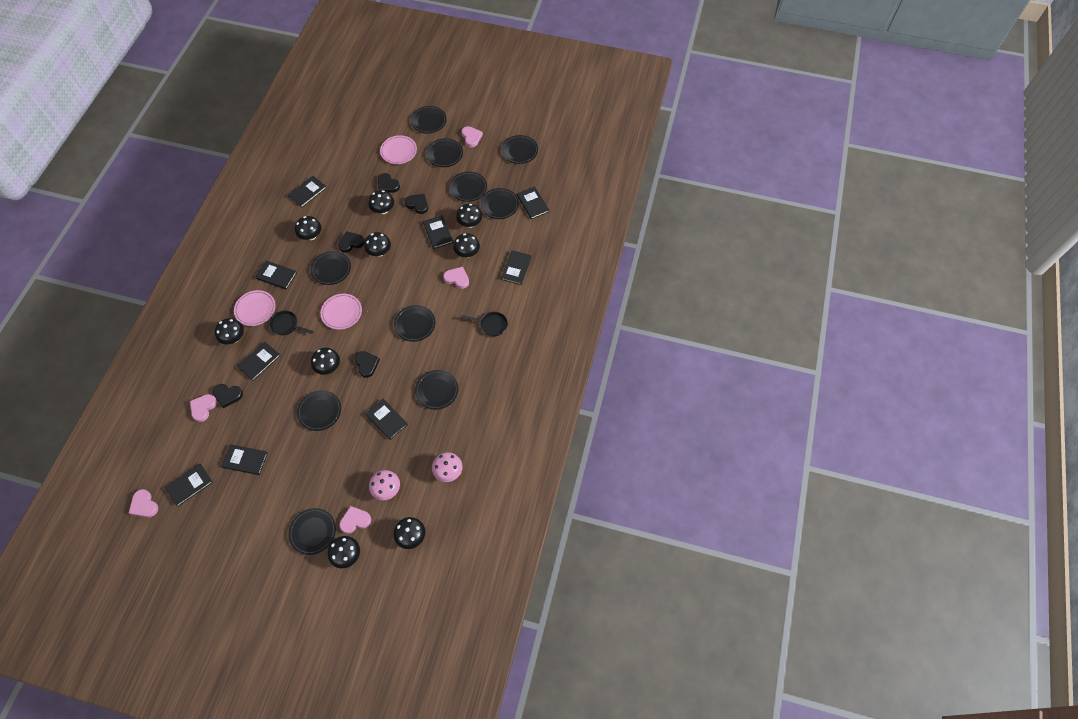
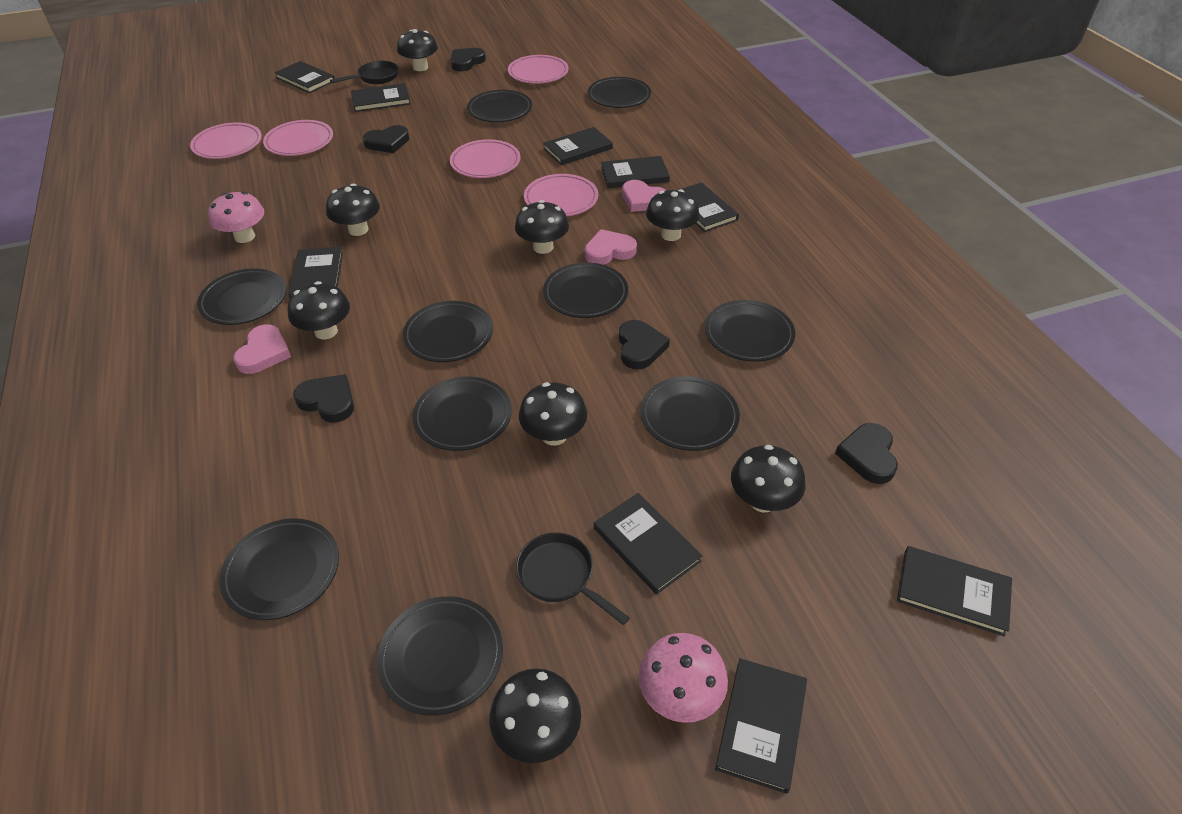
black mushroom: [215,318,244,344] [295,216,321,240] [311,348,340,375] [328,536,360,568] [364,232,391,257] [368,190,394,214] [393,517,425,549] [453,233,480,258] [456,204,482,228] = 9 -> [288,281,350,339] [326,184,380,236] [397,29,438,71] [490,668,581,763] [515,200,569,254] [519,382,587,446] [646,189,700,241] [731,445,805,512] = 8
pink heart: [129,489,158,518] [190,394,217,422] [339,506,371,534] [443,267,469,289] [462,126,483,147] = 5 -> [233,325,291,374] [585,229,637,265] [622,180,666,212] = 3
pink plate: [234,290,276,326] [321,294,362,330] [380,135,417,164] = 3 -> [190,122,262,159] [263,120,333,156] [450,139,521,178] [508,55,569,84] [524,174,598,216] = 5

